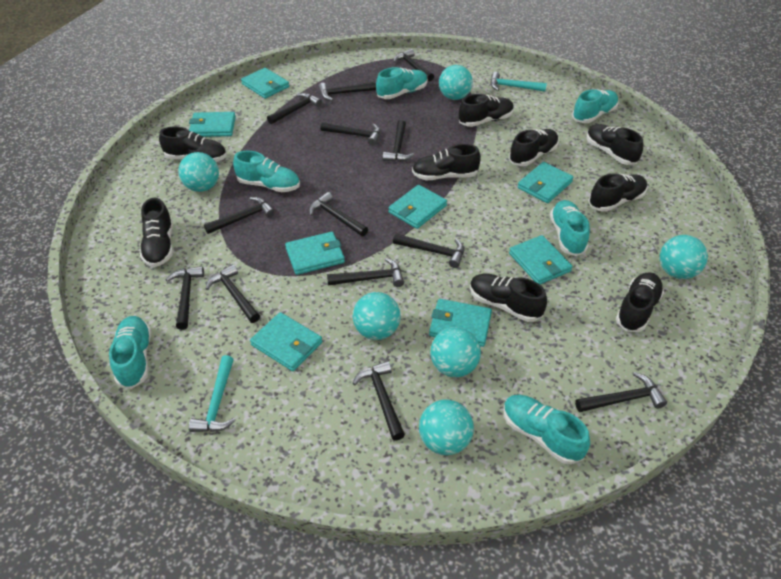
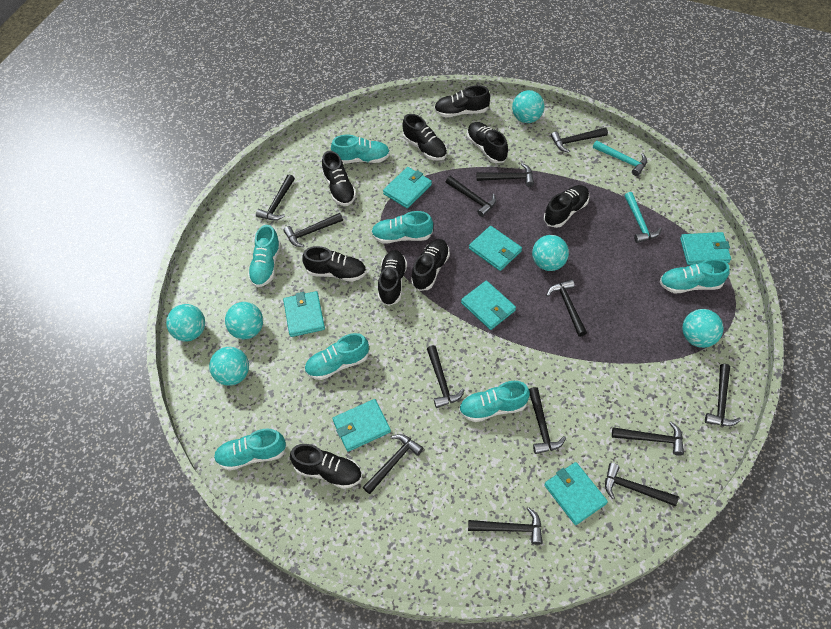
turquoise shoe: [109,316,151,389] [233,151,300,192] [376,67,428,99] [504,395,590,464] [550,200,590,256] [572,89,619,123] = 6 -> [214,428,286,471] [248,225,281,287] [304,333,369,380] [331,135,390,164] [371,211,433,243] [459,381,530,422] [659,259,730,293] = 7
turquoise wallet: [189,112,236,137] [241,68,289,99] [250,312,322,371] [285,232,345,275] [389,185,447,229] [429,299,492,347] [509,235,573,284] [517,162,574,203] = 8 -> [283,291,325,337] [332,399,391,452] [383,167,432,208] [461,281,516,330] [469,226,522,271] [544,462,608,525] [680,232,731,265] = 7

